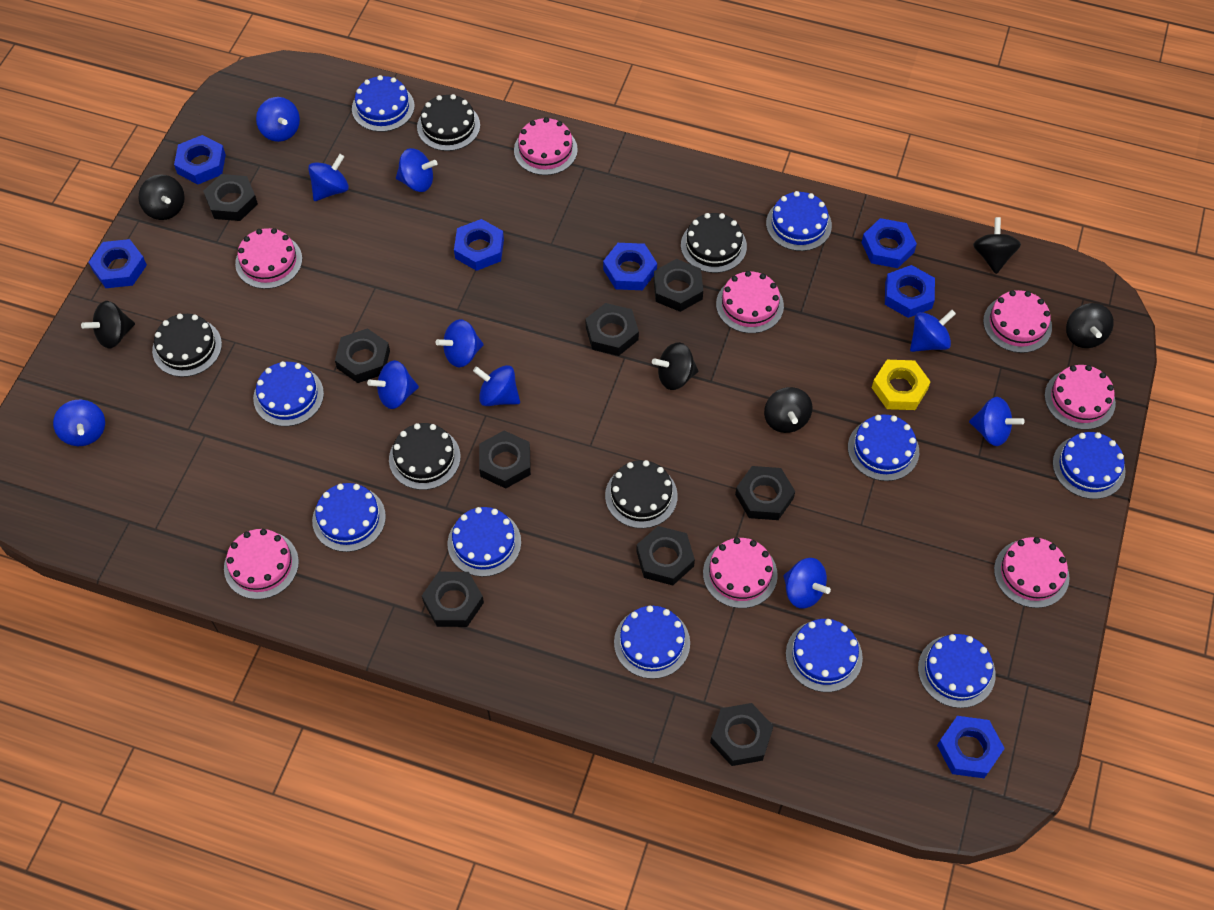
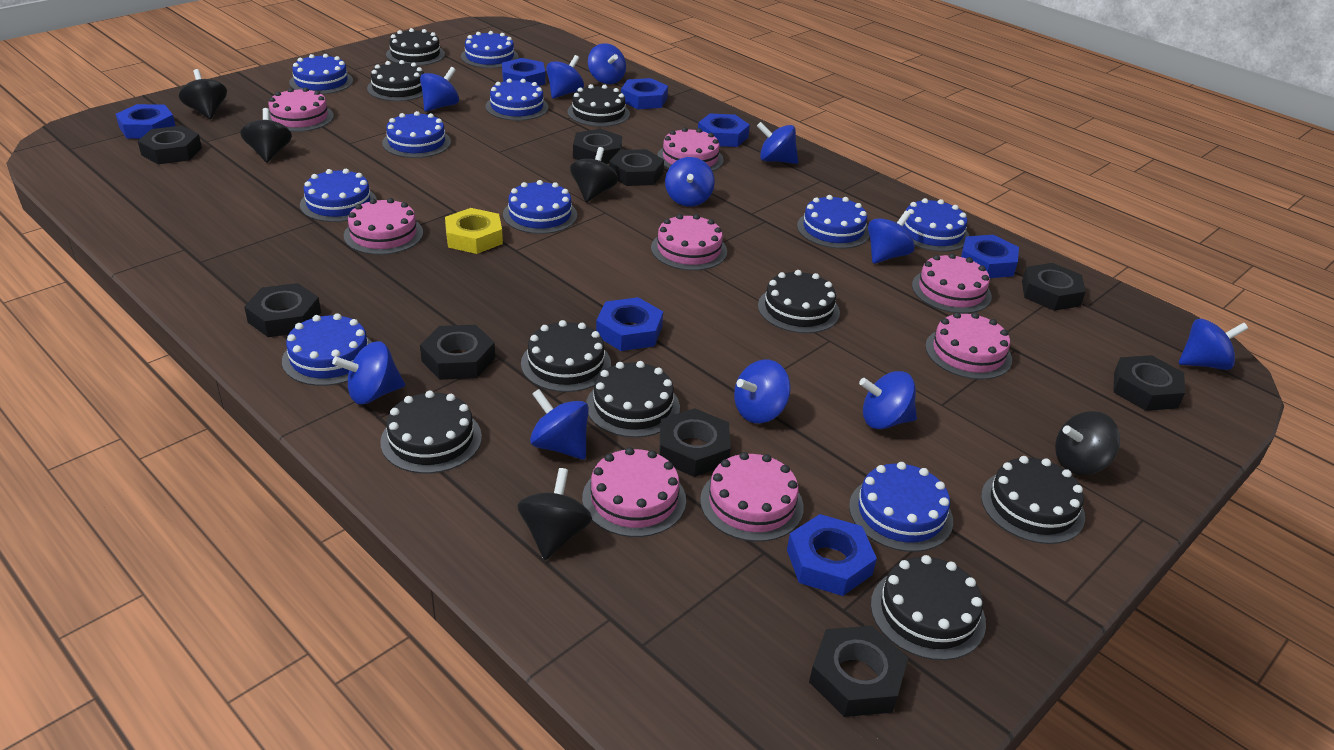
black cake: [152,314,222,377] [389,423,461,490] [417,94,480,151] [605,460,678,528] [681,213,747,273] = 5 -> [367,60,424,101] [380,391,482,473] [386,28,445,66] [521,320,611,392] [567,84,630,127] [586,361,680,438] [758,270,840,333] [871,555,986,660] [981,456,1085,544] = 9
black spinning top: [81,301,135,348] [139,174,185,220] [652,342,698,390] [764,387,813,433] [973,217,1021,274] [1066,303,1114,348] = 6 -> [179,69,227,119] [240,108,292,163] [517,468,592,560] [570,147,618,202] [1055,411,1120,475] = 5
blue spinning top: [53,399,105,446] [256,97,300,142] [308,154,349,201] [367,360,419,409] [396,148,437,192] [436,319,484,367] [473,365,520,406] [784,558,831,609] [910,310,956,352] [969,397,1025,446] = 10 -> [332,341,405,404] [420,67,459,112] [530,389,589,460] [546,55,584,99] [588,43,626,84] [665,157,715,207] [734,360,791,423] [757,122,798,164] [859,371,917,429] [868,210,915,264] [1179,319,1248,370] = 11

